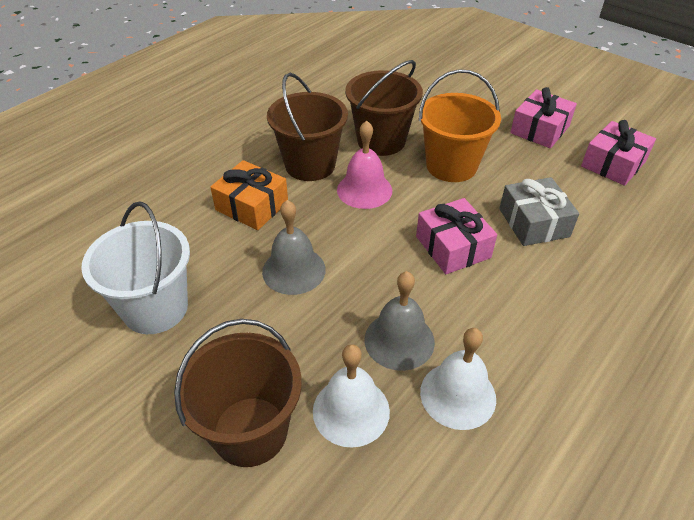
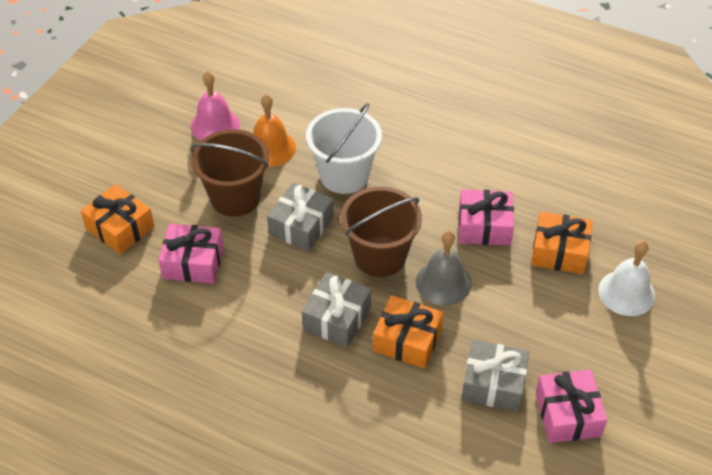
brown bucket: [174,319,302,467] [267,73,348,181] [345,60,423,156] = 3 -> [191,129,269,217] [341,186,422,277] = 2
grey bell: [262,200,326,295] [364,271,435,371] = 2 -> [416,230,472,306] = 1
grey gift: [499,177,579,246] = 1 -> [267,182,334,251] [302,272,371,347] [461,340,529,412] = 3
orange bell: none = 0 -> [253,94,296,167] = 1
orange bucket: [419,69,501,182] = 1 -> none = 0
orange gift: [210,160,288,230] = 1 -> [81,184,155,254] [373,295,443,369] [531,211,592,274] = 3
white bell: [313,344,390,448] [420,328,496,430] = 2 -> [598,241,655,316] = 1

